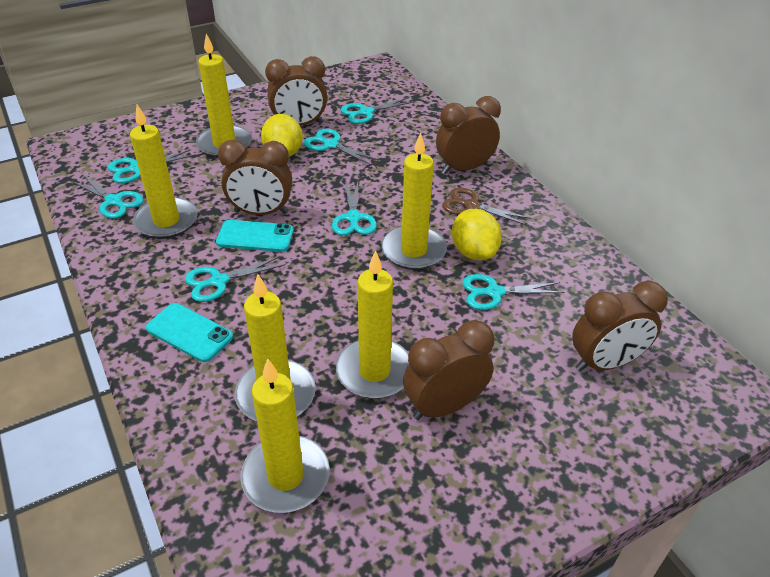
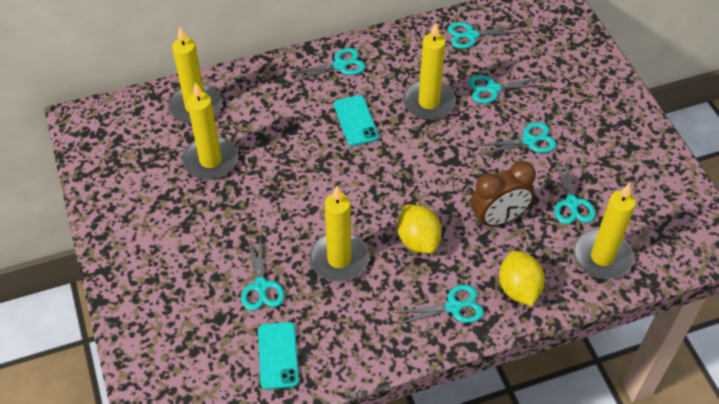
brown clock: [218,140,292,215] [265,56,327,126] [403,320,494,420] [436,96,501,174] [572,281,668,371] = 5 -> [470,161,536,228] = 1
brown scissors: [442,187,532,226] = 1 -> none = 0
yellow candle: [130,105,198,239] [196,34,252,158] [235,274,316,421] [240,358,330,513] [336,250,409,399] [382,133,447,270] = 6 -> [169,27,222,124] [182,82,238,180] [309,186,369,282] [403,23,456,120] [574,183,636,279] = 5

